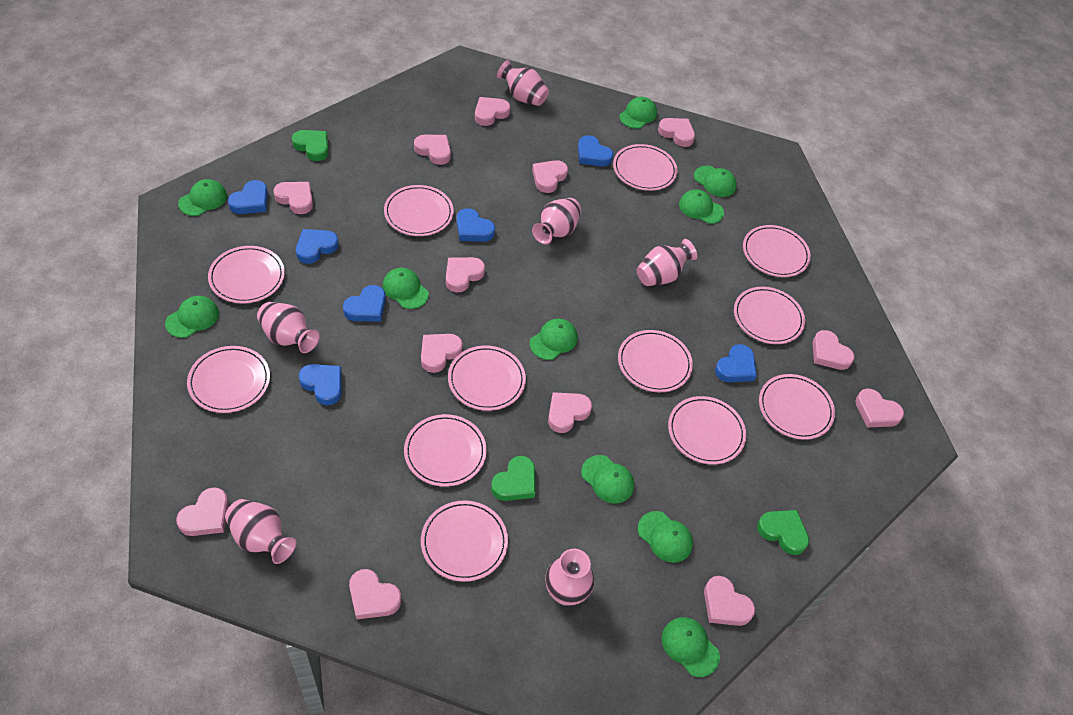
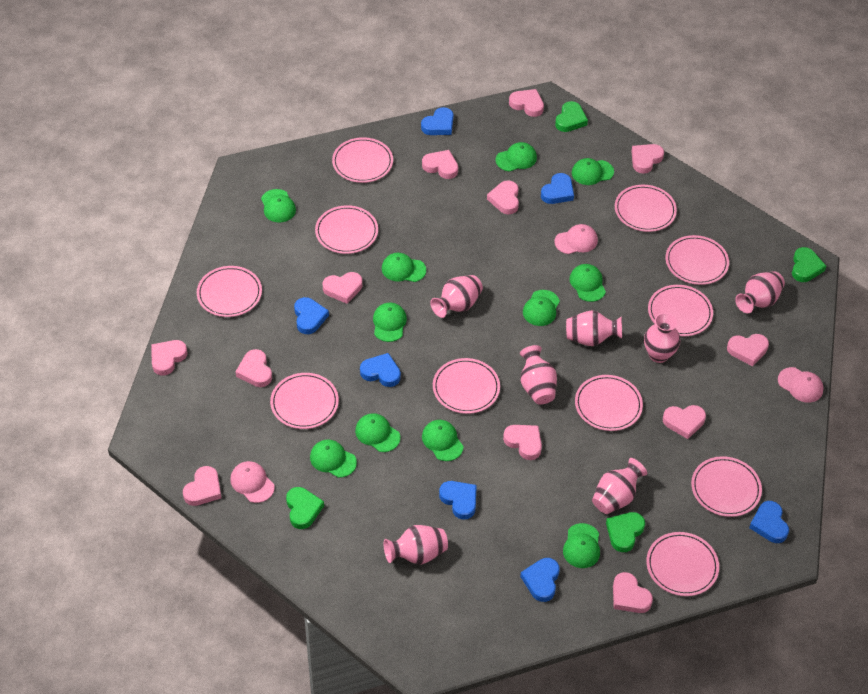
green cap: [165,296,219,338] [178,179,227,216] [383,268,429,309] [530,319,578,360] [581,455,634,504] [619,97,657,129] [638,511,693,563] [661,617,720,677] [679,189,724,224] [694,166,737,197] = 10 -> [261,189,296,222] [310,439,357,478] [355,413,400,452] [373,303,407,342] [382,253,426,282] [422,420,464,461] [496,142,537,172] [523,290,560,326] [563,523,600,568] [569,264,606,302] [572,158,614,185] = 11
green heart: [292,130,328,161] [491,456,535,501] [757,510,809,555] = 3 -> [286,487,324,529] [555,101,588,132] [606,512,645,552] [792,247,826,282] = 4
pink cap: none = 0 -> [230,461,275,503] [554,224,598,254] [778,367,823,403] = 3
pink heart: [176,487,229,536] [273,182,313,214] [349,569,401,620] [414,135,451,165] [421,334,463,373] [446,257,485,292] [475,97,510,126] [532,160,568,193] [548,392,592,433] [658,118,695,147] [704,576,755,626] [812,330,855,370] [855,388,904,427] = 13 -> [151,340,187,376] [183,466,221,506] [236,349,272,387] [323,272,362,304] [422,150,458,179] [487,180,519,214] [503,425,542,460] [509,89,544,117] [613,572,653,613] [631,144,664,174] [663,405,706,439] [727,334,769,366] = 12
pink plate: [187,346,270,413] [208,246,285,304] [384,185,454,236] [404,414,487,487] [421,501,508,582] [448,346,526,411] [613,144,678,191] [618,330,693,392] [668,396,746,465] [734,287,805,344] [743,225,811,277] [759,374,835,440] = 12 -> [197,266,262,317] [270,373,339,429] [315,205,378,254] [332,137,393,183] [433,358,500,414] [575,375,643,431] [615,185,677,232] [646,532,719,596] [648,285,713,336] [665,235,729,285] [691,456,762,517] = 11
pink vase: [225,499,296,564] [257,302,320,353] [497,60,549,106] [532,198,581,244] [545,549,595,606] [636,239,697,286] = 6 -> [384,525,448,565] [430,275,483,318] [520,345,557,404] [566,310,622,346] [592,458,647,514] [644,313,680,363] [735,271,785,313] = 7

